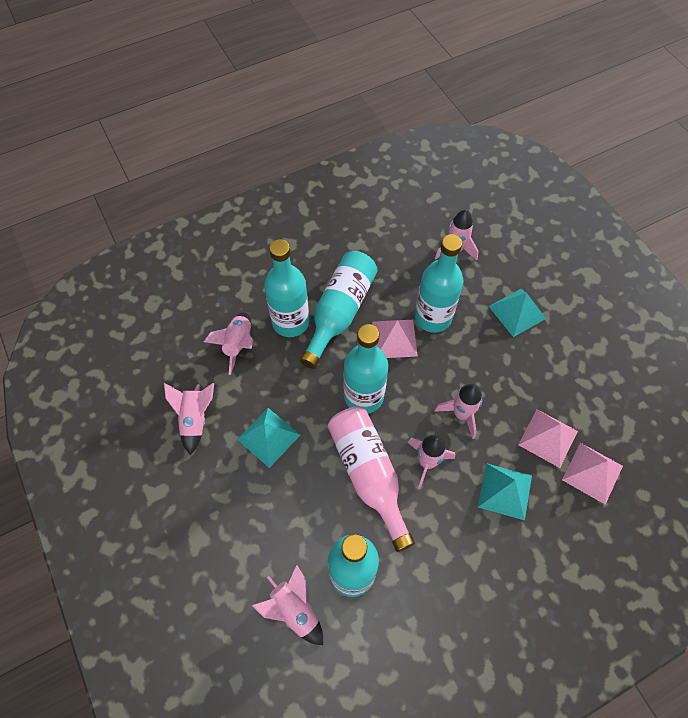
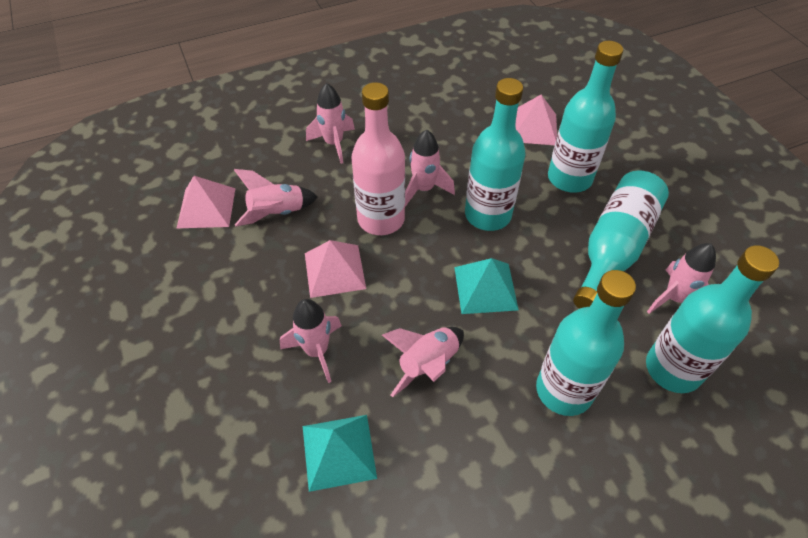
turquoise pyramid: [237,408,300,468] [478,463,532,521] [489,289,546,337] = 3 -> [303,415,377,492] [454,258,519,314] = 2

